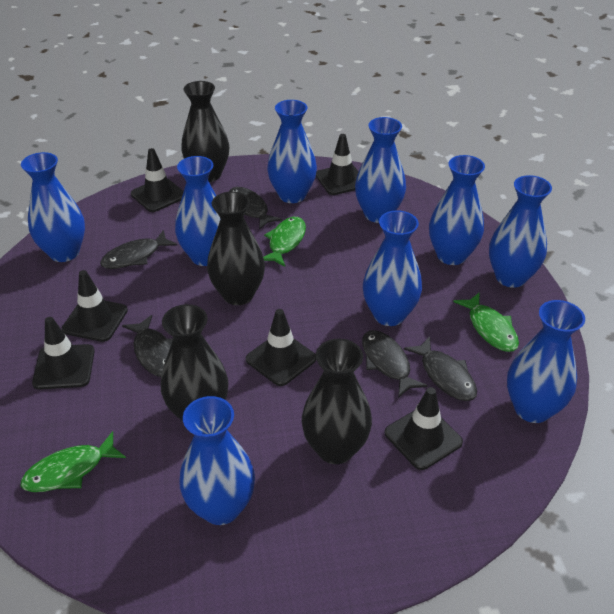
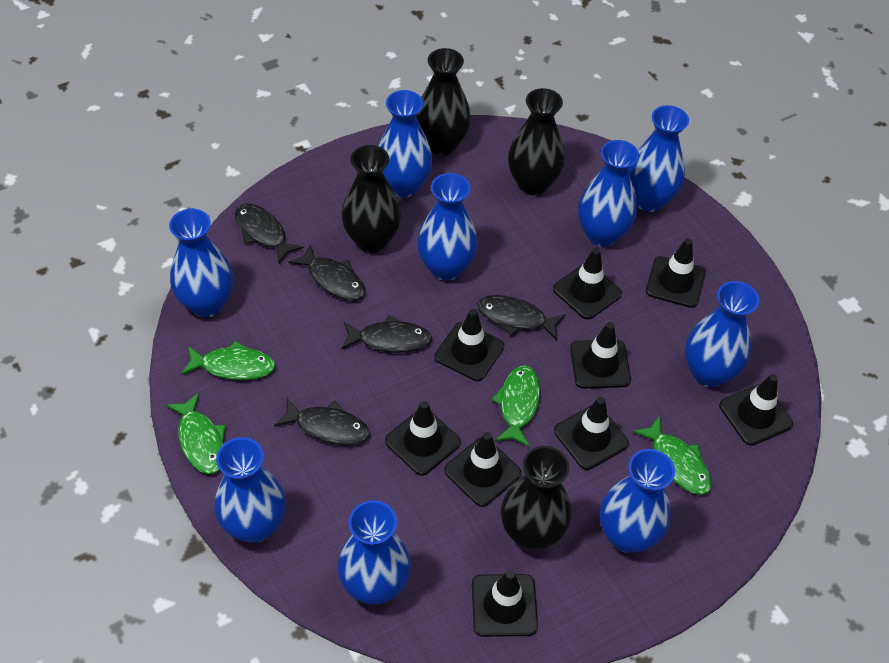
black traffic cone: [32,317,95,390] [62,270,128,342] [131,148,184,212] [246,309,316,386] [316,134,359,195] [385,387,463,470] = 6 -> [385,401,461,476] [435,309,504,381] [444,432,521,507] [472,570,538,637] [553,248,622,320] [554,397,629,470] [570,322,631,389] [646,238,706,308] [719,374,793,446] = 9
green fish: [21,431,126,492] [263,217,306,267] [453,292,519,352] = 3 -> [166,393,226,474] [181,341,276,380] [492,365,540,447] [633,415,712,495] = 4

